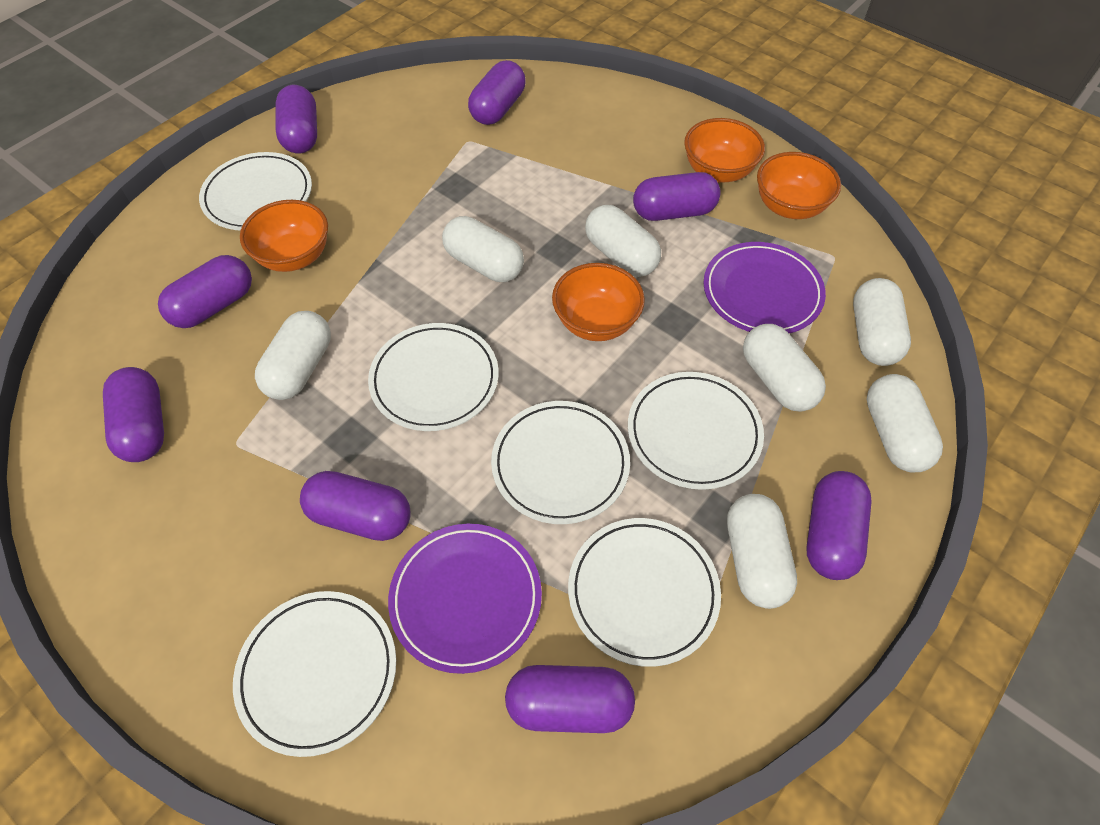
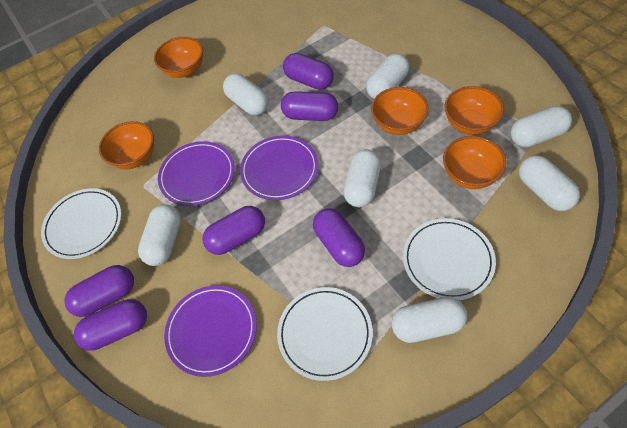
orange bowl: [240,200,328,272] [552,263,645,341] [684,118,765,183] [757,152,841,219] = 4 -> [99,121,154,169] [154,37,203,78] [371,87,429,135] [443,136,507,189] [444,86,504,135] = 5
purple capsule: [103,367,164,462] [158,255,252,328] [276,85,317,153] [300,471,411,541] [468,60,526,125] [505,665,635,733] [633,172,721,221] [806,471,872,580] = 8 -> [64,265,134,317] [74,299,147,351] [203,206,265,255] [281,91,338,121] [283,53,334,90] [313,208,365,267] = 6
purple plate: [388,524,542,674] [704,242,826,333] = 2 -> [158,141,235,206] [164,285,257,377] [240,136,318,200] = 3
white plate: [199,152,312,230] [233,591,396,757] [368,323,499,431] [491,401,630,524] [568,518,721,667] [628,372,764,490] = 6 -> [41,188,121,259] [277,287,373,381] [403,218,496,300] = 3

